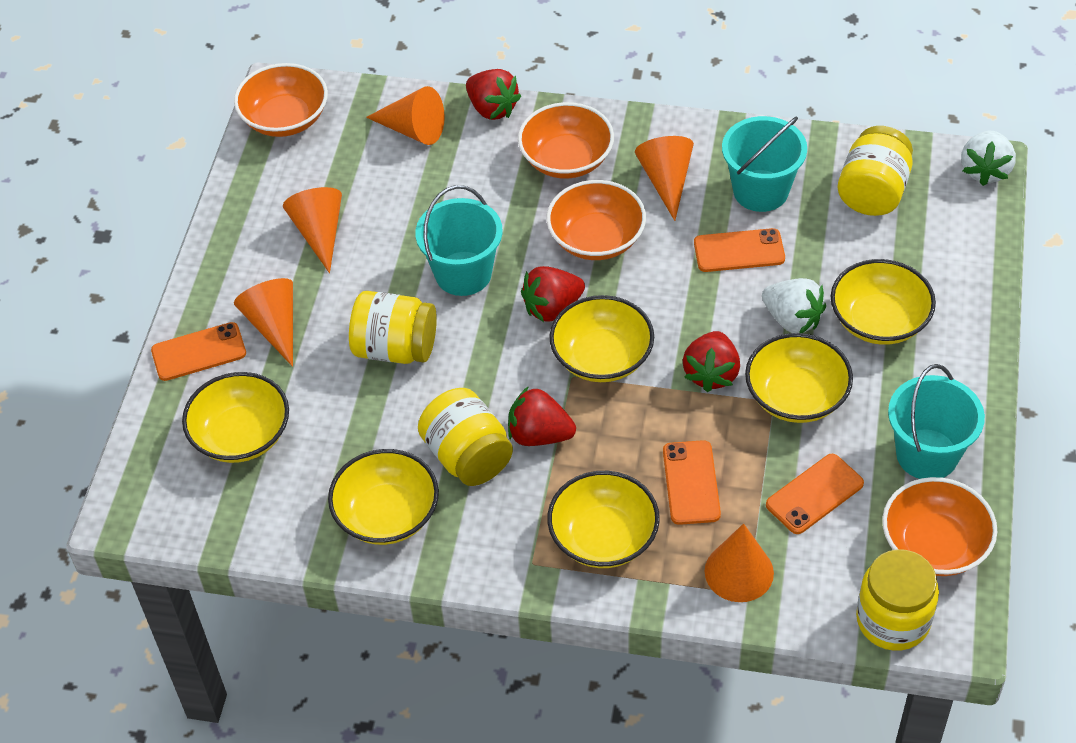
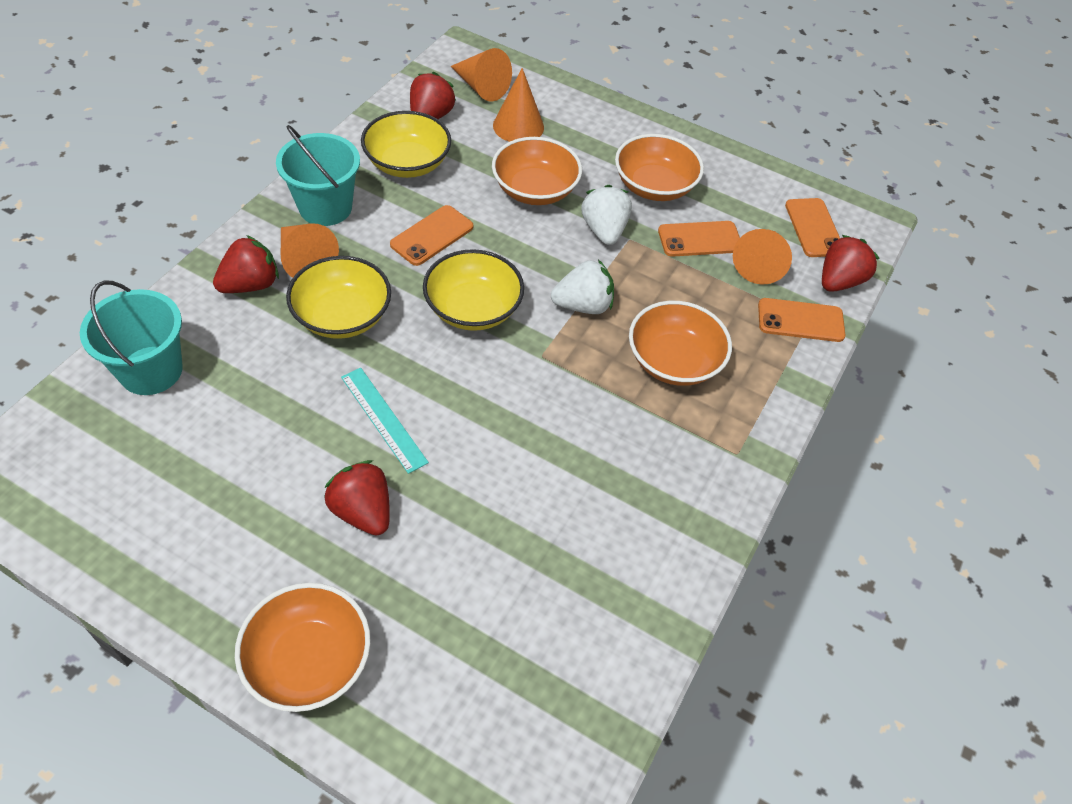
orange cone: [234,278,293,367] [283,187,342,273] [366,86,445,145] [635,136,694,221] [705,523,774,602] = 5 -> [281,223,339,278] [451,48,512,102] [493,68,544,142] [733,229,792,285] = 4
turquoise bucket: [415,185,503,296] [722,116,807,212] [888,364,985,479] = 3 -> [80,280,183,395] [276,125,360,226] = 2
turquoise ruler: none = 0 -> [341,368,429,474] = 1
yellow bowl: [182,372,289,463] [328,449,439,545] [547,471,660,568] [549,295,654,382] [745,333,853,423] [831,259,936,345] = 6 -> [286,256,391,339] [361,111,451,178] [423,249,524,331] = 3
yellow jar: [349,291,437,364] [418,388,513,486] [838,126,913,216] [856,549,939,651] = 4 -> none = 0

